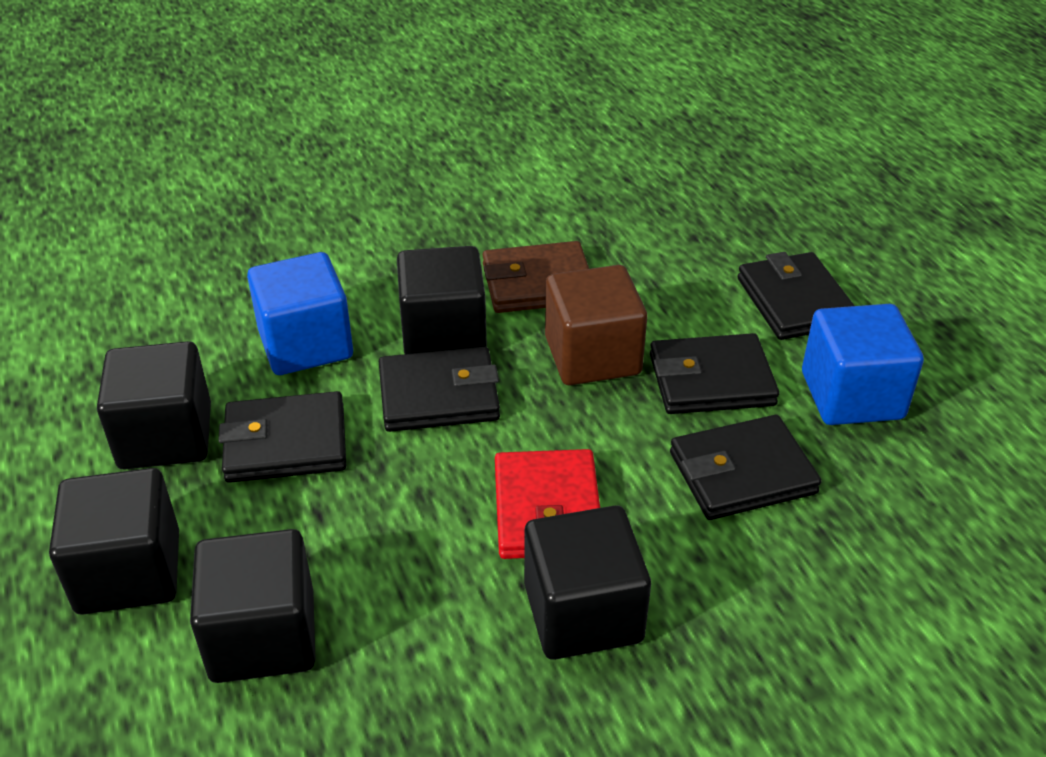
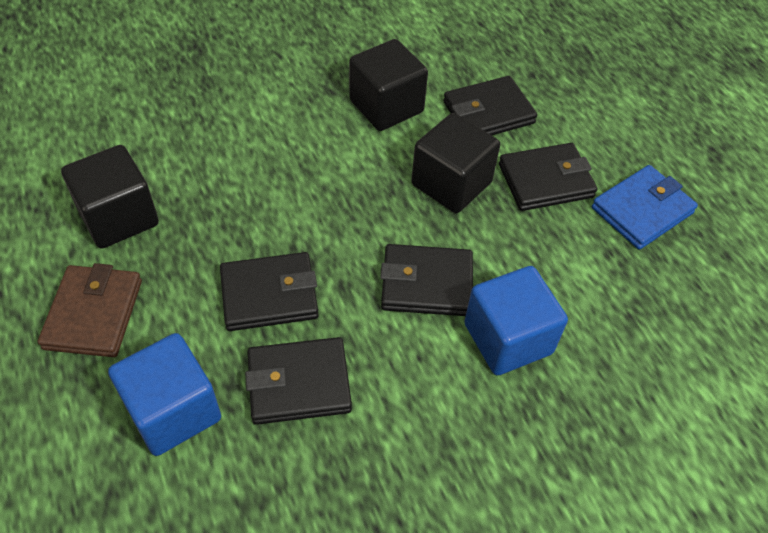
black cube: [49,468,179,615] [97,341,211,469] [190,529,315,683] [397,246,487,354] [524,505,651,660] = 5 -> [61,145,159,249] [349,39,428,131] [411,113,500,213] = 3
blue wallet: none = 0 -> [592,165,698,250] = 1
brown cube: [545,265,647,385] = 1 -> none = 0
red wallet: [495,449,600,559] = 1 -> none = 0

